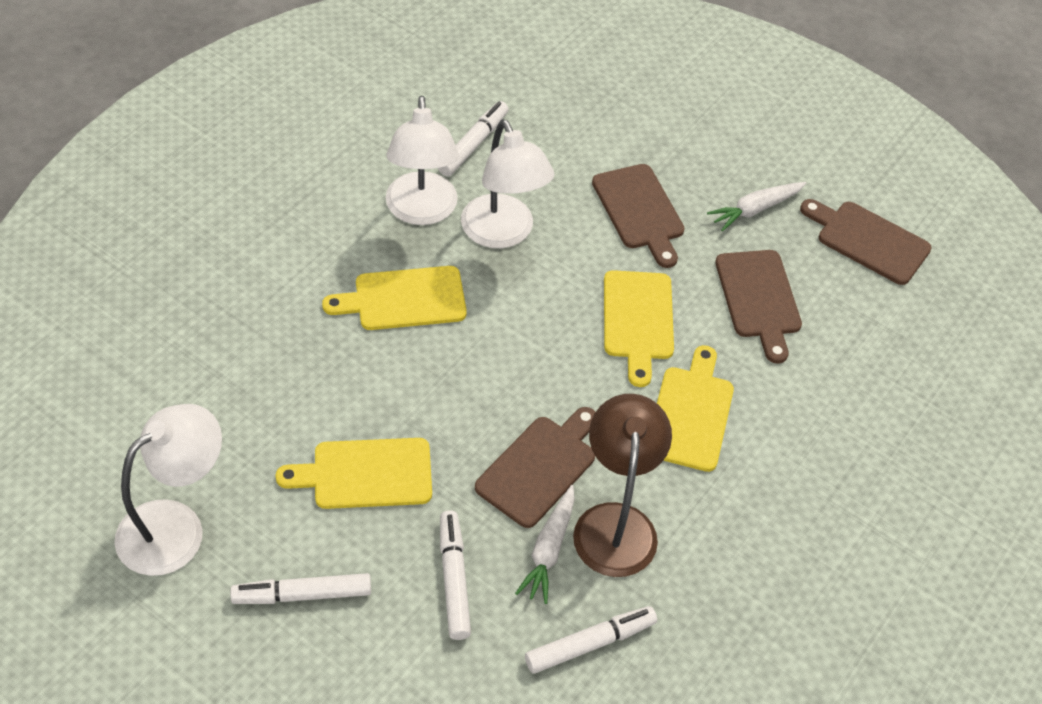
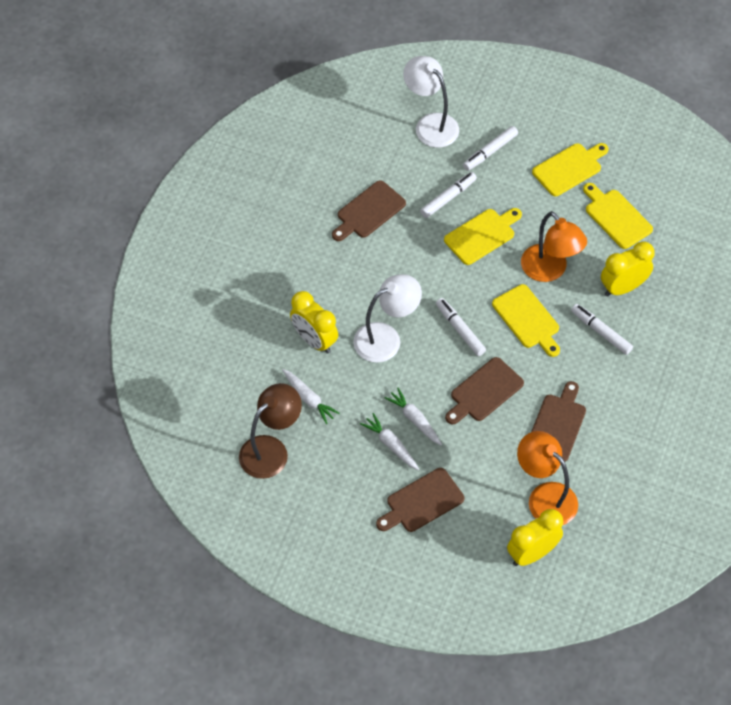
orange lamp: none = 0 -> [517,431,578,525] [521,211,587,282] = 2
white carrot: [515,485,575,604] [707,182,806,231] = 2 -> [282,369,340,424] [360,413,419,471] [385,388,442,445] = 3
white lamp: [114,404,222,576] [386,96,459,225] [461,119,554,248] = 3 -> [353,274,422,363] [403,56,459,148] = 2
yellow clock: none = 0 -> [290,291,338,354] [507,509,563,566] [601,241,655,297] = 3

